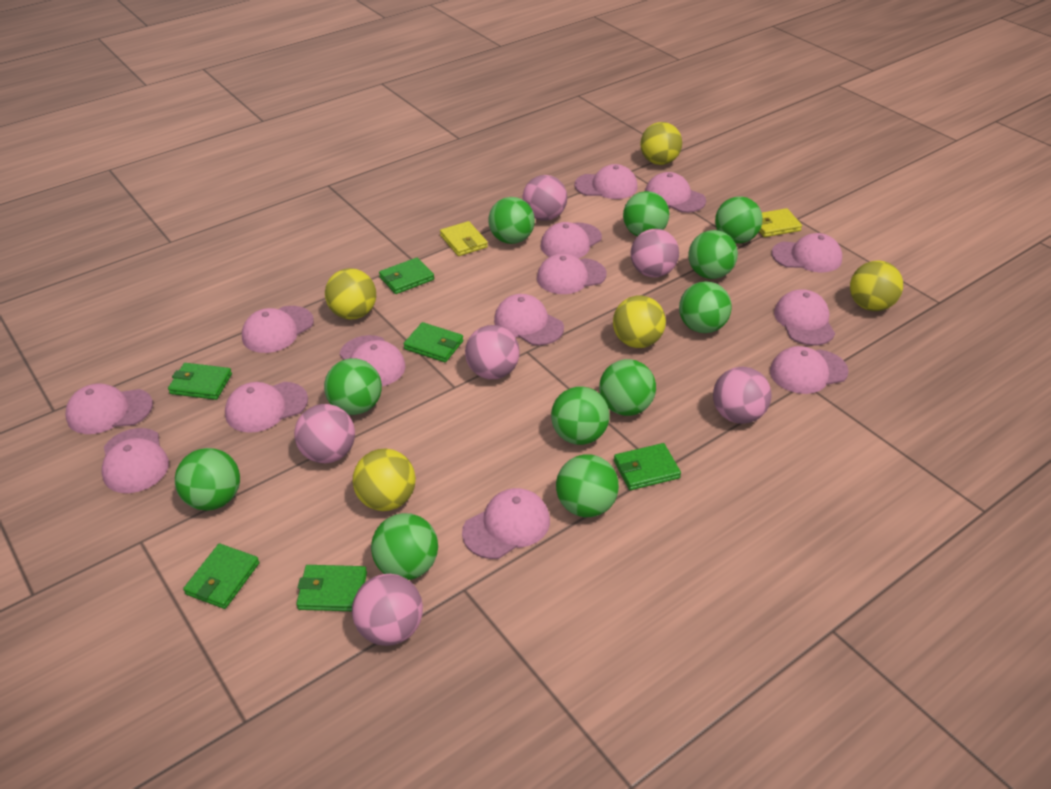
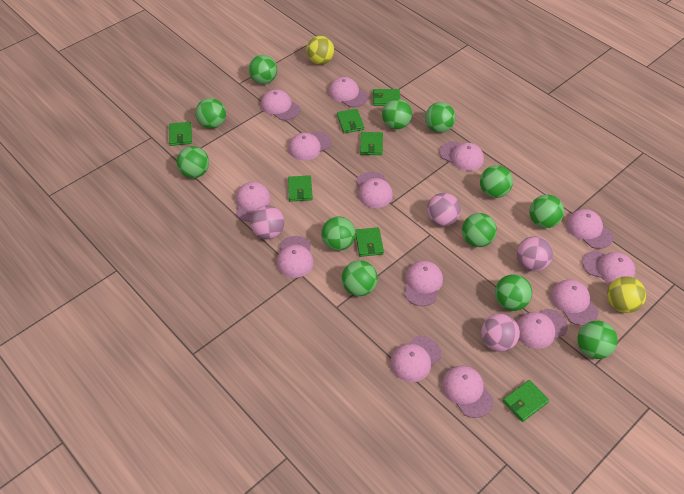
green ball: [175,448,240,511] [324,358,382,415] [371,513,438,580] [488,197,535,244] [551,387,609,445] [556,454,619,517] [599,359,656,416] [623,191,669,236] [679,281,732,333] [688,230,738,279] [715,197,763,243] = 11 -> [177,146,209,178] [195,98,226,129] [249,55,277,84] [321,216,356,251] [342,260,378,296] [382,99,412,129] [425,102,456,133] [462,213,497,247] [480,165,513,198] [495,274,532,311] [529,195,564,228] [577,321,618,359] = 12
green wallet: [168,363,232,400] [183,544,259,609] [296,565,367,611] [379,258,434,294] [403,322,463,362] [614,443,681,490] = 6 -> [169,122,192,146] [288,175,313,202] [337,109,364,133] [355,227,384,257] [360,132,383,155] [372,89,400,106] [503,380,549,422] = 7
pink ball: [294,404,355,463] [352,574,423,646] [465,325,520,379] [522,175,567,221] [630,229,679,278] [713,367,772,424] = 6 -> [250,205,284,239] [427,193,461,226] [481,314,520,352] [517,236,553,271] = 4
yellow ball: [325,268,376,320] [353,449,416,511] [613,295,666,348] [640,122,682,165] [850,261,903,311] = 5 -> [307,36,334,65] [607,276,646,313] = 2
yellow wallet: [440,221,488,256] [759,208,802,237] = 2 -> none = 0

